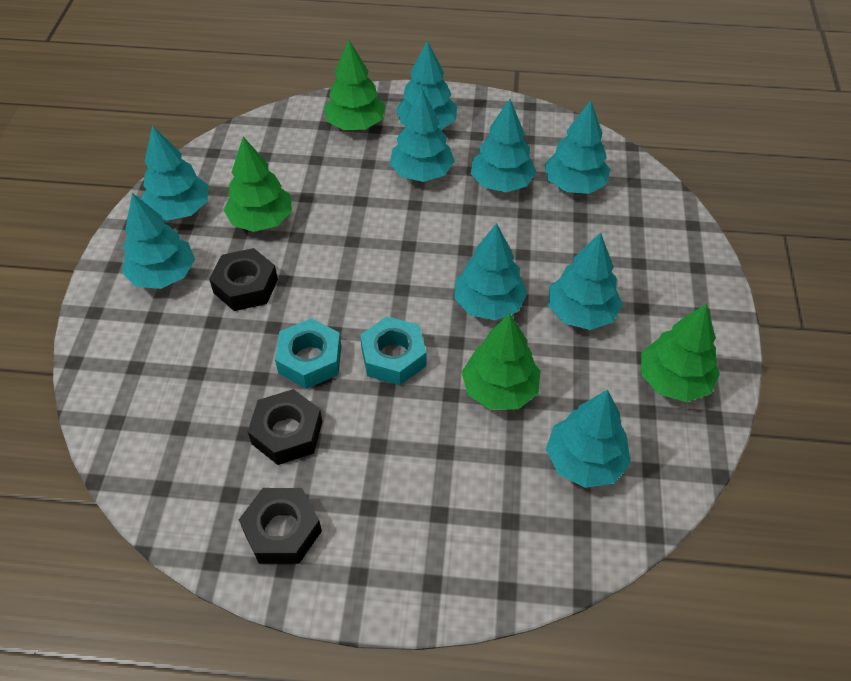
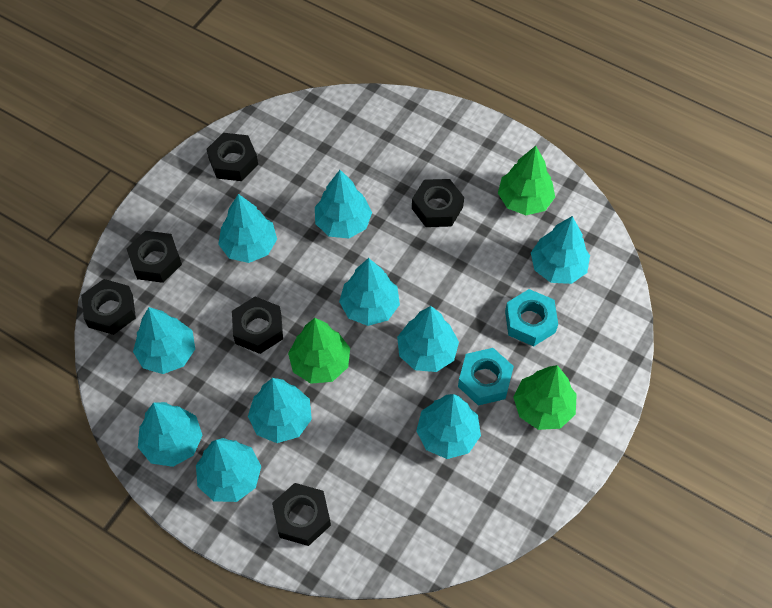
black nut: [209,248,278,311] [239,488,322,564] [248,389,322,465] = 3 -> [81,279,136,335] [126,231,182,283] [206,133,258,181] [232,297,283,354] [272,483,331,546] [412,179,464,227] = 6
green tree: [224,137,292,232] [324,40,386,130] [462,313,540,410] [641,304,720,402] = 4 -> [288,318,350,384] [498,146,555,215] [513,365,577,430] = 3
turquoise tree: [122,193,195,289] [141,125,208,221] [389,88,455,182] [396,41,457,130] [454,223,528,321] [471,99,536,192] [544,101,611,194] [546,390,631,488] [548,232,623,330] = 9 -> [133,307,195,374] [138,402,203,467] [196,438,261,502] [218,194,277,263] [248,378,312,443] [315,170,372,238] [339,258,400,326] [397,306,459,372] [416,394,481,459] [531,216,590,284] = 10

